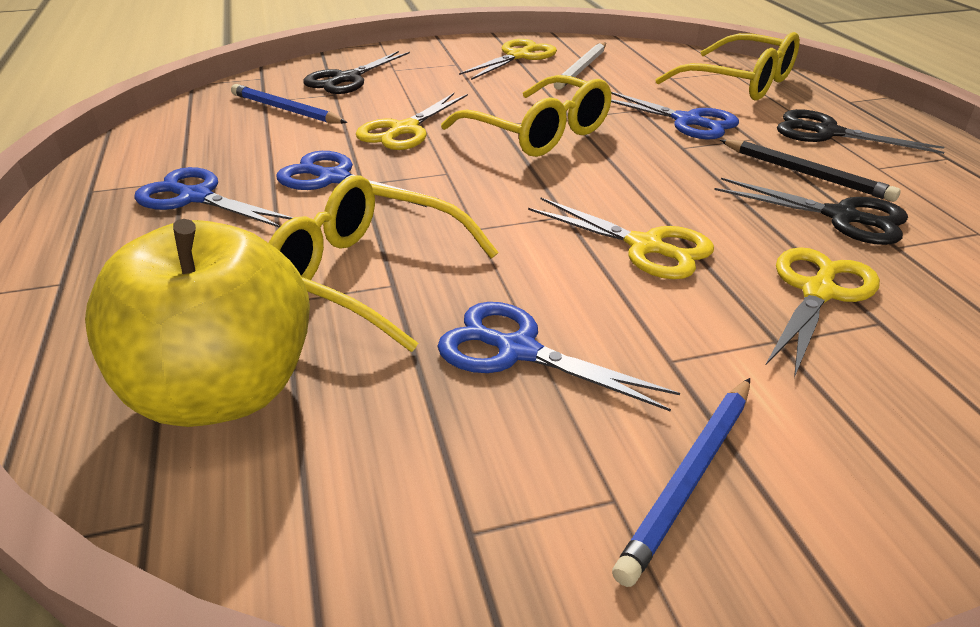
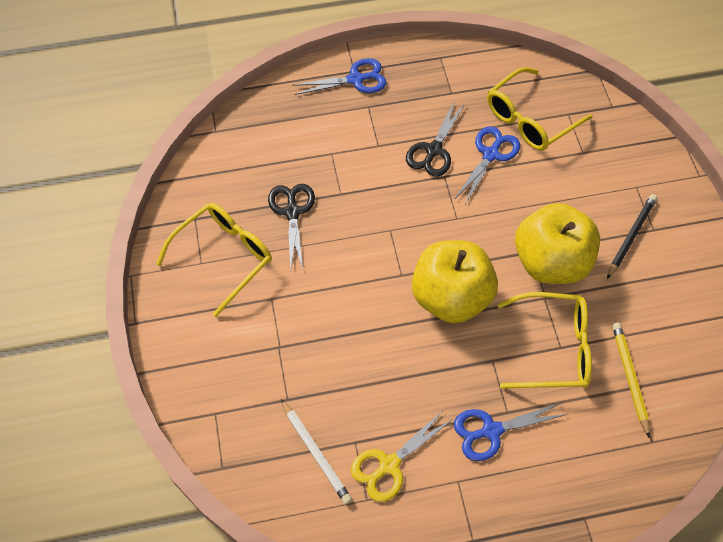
black scissors: [303,51,410,94] [714,178,908,245] [777,109,945,154] = 3 -> [268,184,315,272] [406,100,465,177] = 2
blue pencil: [231,84,347,124] [612,378,750,587] = 2 -> none = 0
blue scissors: [134,167,293,228] [276,151,428,207] [437,302,680,412] [611,92,739,140] = 4 -> [292,58,386,95] [454,403,567,461] [455,126,520,204] = 3
yellow apple: [85,219,310,427] = 1 -> [412,240,498,323] [515,203,600,284] = 2
yellow pencil: none = 0 -> [612,323,650,438] = 1
yellow scissors: [356,93,468,150] [459,39,557,80] [528,198,714,279] [765,247,880,378] = 4 -> [351,411,451,502] = 1

